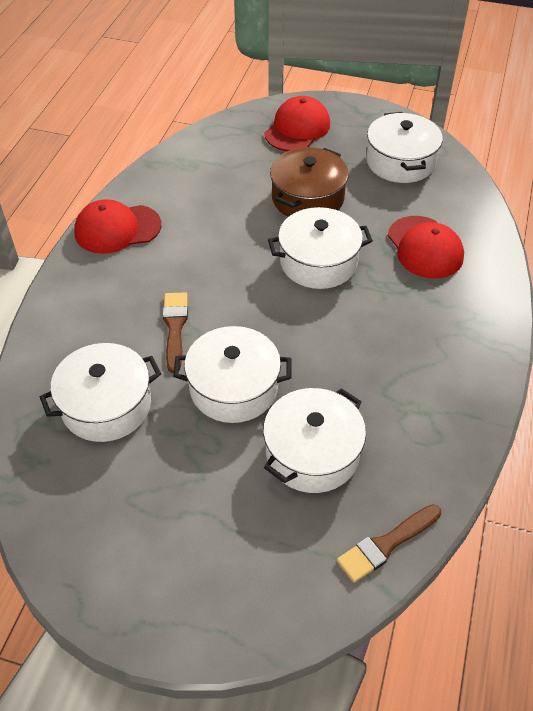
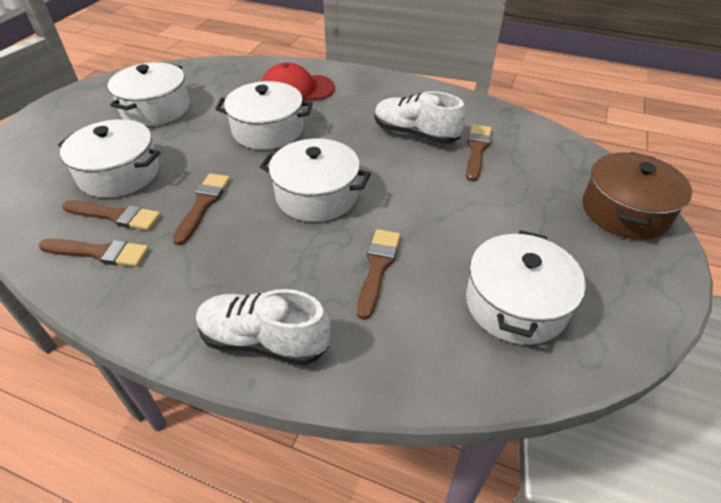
brown brush: [163,292,188,373] [337,504,441,583] = 2 -> [39,239,149,267] [62,200,161,231] [173,173,230,245] [357,229,401,320] [466,124,492,181] = 5
red cap: [74,199,161,254] [265,96,330,151] [388,216,464,279] = 3 -> [262,62,335,102] = 1
white shoe: none = 0 -> [196,289,331,365] [375,91,466,144] = 2

